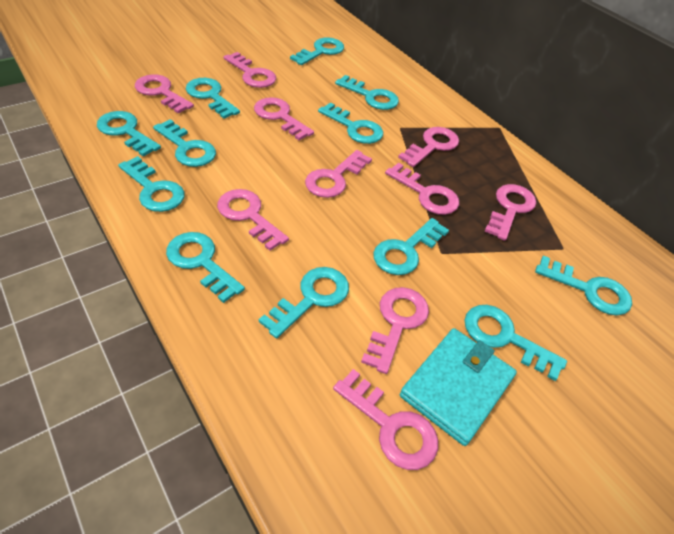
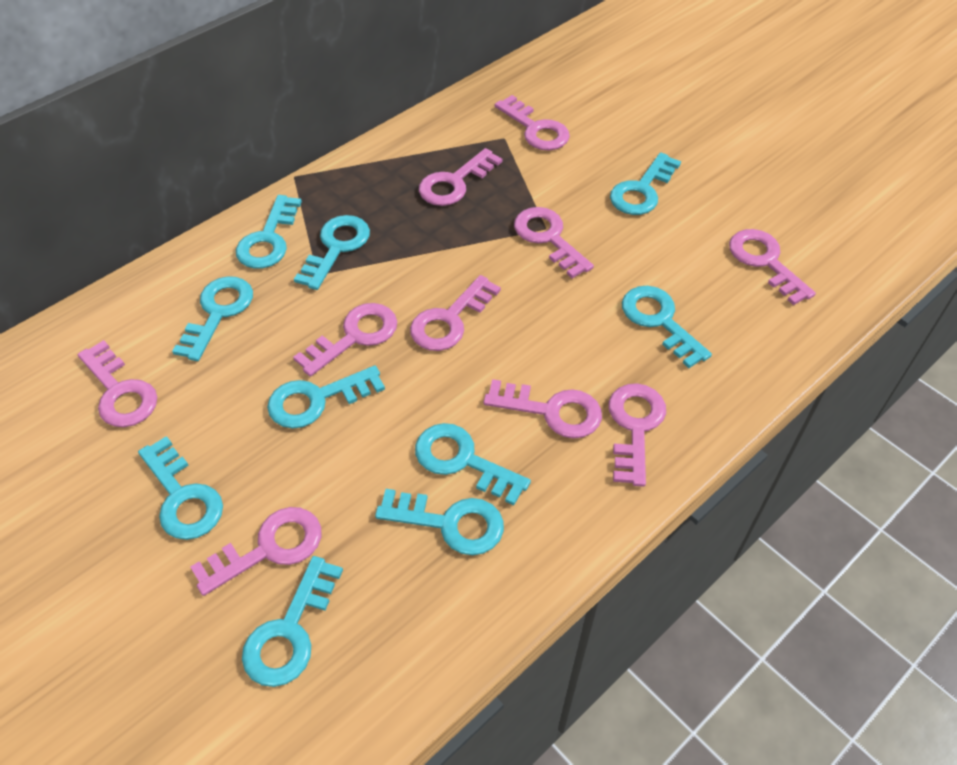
turquoise key: [97,111,161,157] [118,156,185,212] [153,119,216,167] [166,232,245,303] [186,78,240,119] [259,267,349,338] [290,37,344,65] [318,102,383,144] [335,75,399,110] [373,218,449,275] [465,305,567,381] [535,256,632,315] = 12 -> [138,436,223,540] [172,276,253,361] [236,195,302,269] [242,556,343,687] [267,366,385,429] [294,215,370,290] [375,489,504,555] [415,423,531,505] [610,152,681,215] [622,286,712,368] = 10
turquoise wallet: [400,328,517,446] = 1 -> none = 0

